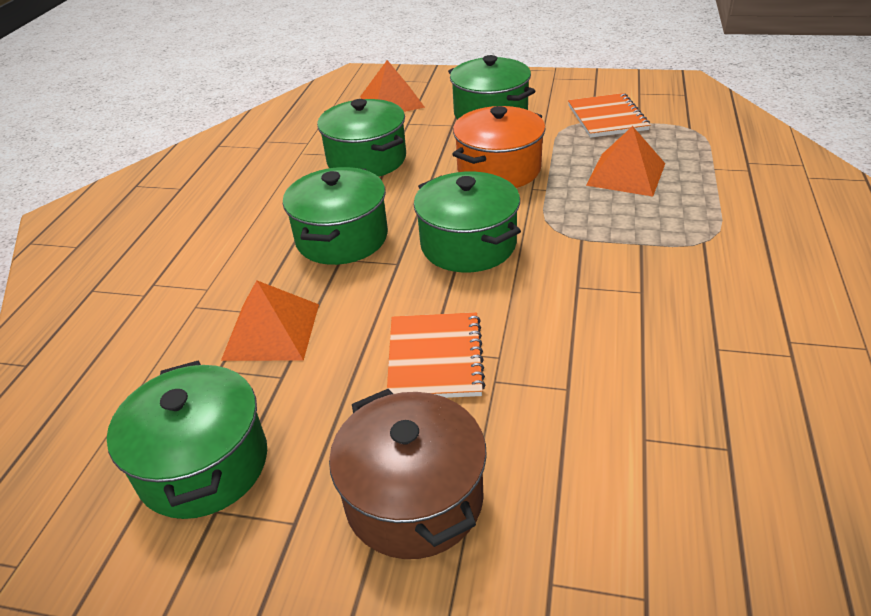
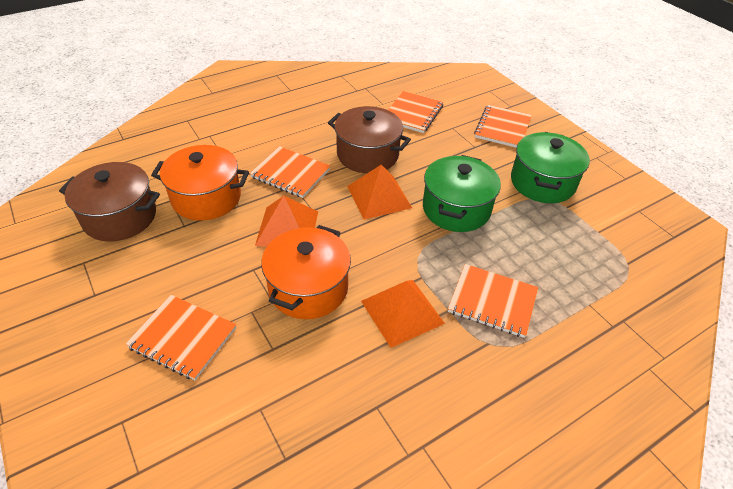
brown pot: [329,389,487,559] = 1 -> [59,162,160,242] [328,106,411,173] = 2
green pot: [107,361,267,519] [283,167,388,265] [317,99,406,177] [414,171,521,272] [448,55,535,120] = 5 -> [423,155,501,232] [511,132,590,203] = 2
orange notebook: [387,312,486,398] [568,93,650,138] = 2 -> [126,295,236,380] [250,146,330,198] [388,91,443,133] [448,264,538,338] [474,105,532,148] = 5
orange pot: [453,106,545,188] = 1 -> [151,145,249,221] [261,225,351,319] = 2

